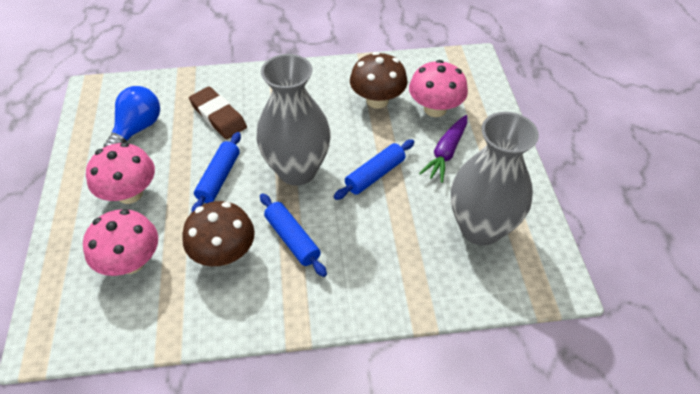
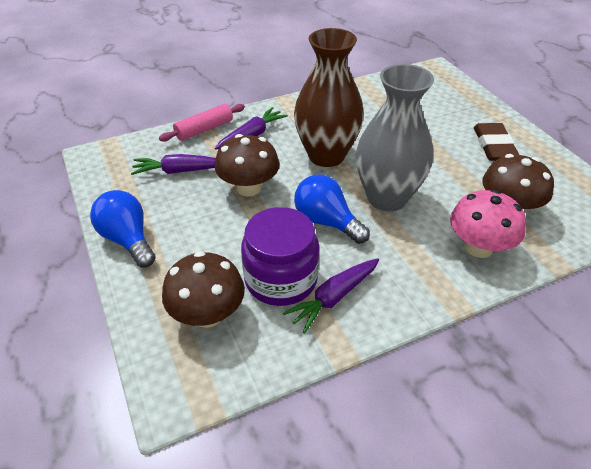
blue light bulb: [104,86,160,147] = 1 -> [90,190,156,268] [294,174,370,244] = 2
blue rolling pin: [192,132,241,212] [260,193,327,277] [334,139,414,200] = 3 -> none = 0
brown mushroom: [182,201,255,266] [350,52,408,109] = 2 -> [162,251,245,328] [215,134,280,196] [482,154,554,210] = 3
brown vase: none = 0 -> [294,28,364,167] = 1
grey vase: [256,54,331,186] [451,112,539,246] = 2 -> [356,64,434,211] = 1
pink mushroom: [83,209,158,276] [86,142,155,204] [409,60,468,117] = 3 -> [450,189,526,258] = 1
pink rolling pin: none = 0 -> [159,104,245,142] = 1
purple carrot: [419,115,467,183] = 1 -> [131,154,216,175] [215,107,288,150] [283,259,379,334] = 3
purple jar: none = 0 -> [241,207,319,306] = 1

